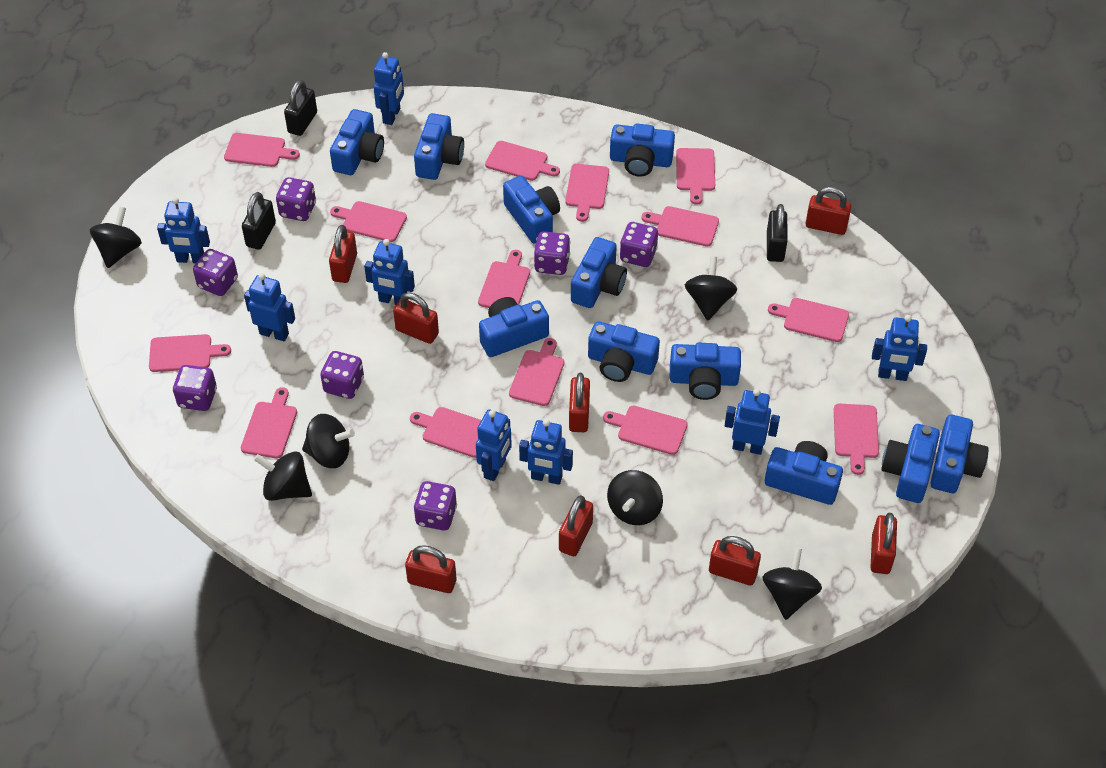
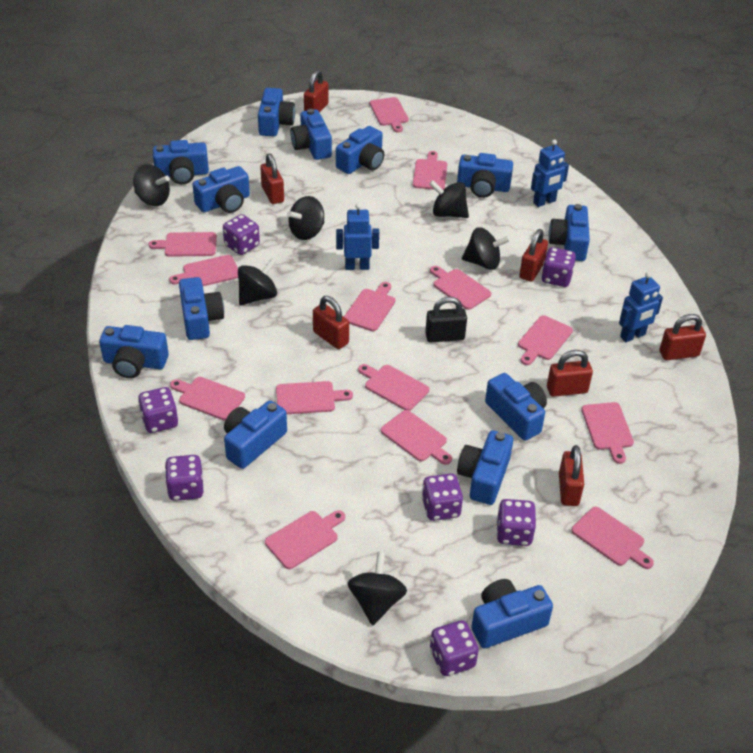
black padlock: [242,192,276,250] [284,80,317,136] [767,204,788,262] = 3 -> [425,297,467,342] = 1
blue camera: [330,109,384,175] [414,113,464,180] [479,297,549,357] [503,176,560,244] [571,237,627,308] [588,321,660,382] [610,123,675,177] [670,343,741,400] [765,441,843,505] [881,424,940,503] [930,414,989,493] = 11 -> [99,325,169,378] [153,140,209,184] [179,277,224,340] [192,166,250,213] [224,400,287,469] [258,88,295,136] [290,109,332,160] [336,126,384,174] [457,153,513,198] [457,430,513,505] [471,579,553,648] [485,373,547,441] [549,204,590,261] = 13
blue robot: [157,197,210,263] [244,273,295,341] [364,239,415,305] [374,52,404,125] [476,409,512,481] [519,419,573,485] [725,389,780,455] [872,315,927,381] = 8 -> [336,203,379,270] [531,139,569,207] [619,272,663,342] = 3
red padlock: [329,225,357,283] [393,292,439,344] [405,545,457,593] [559,496,593,556] [569,373,590,432] [709,536,761,585] [806,187,851,235] [870,513,897,574] = 8 -> [260,153,284,204] [304,70,329,113] [313,296,349,349] [519,229,548,282] [547,350,593,397] [559,445,584,506] [659,314,706,360] = 7

